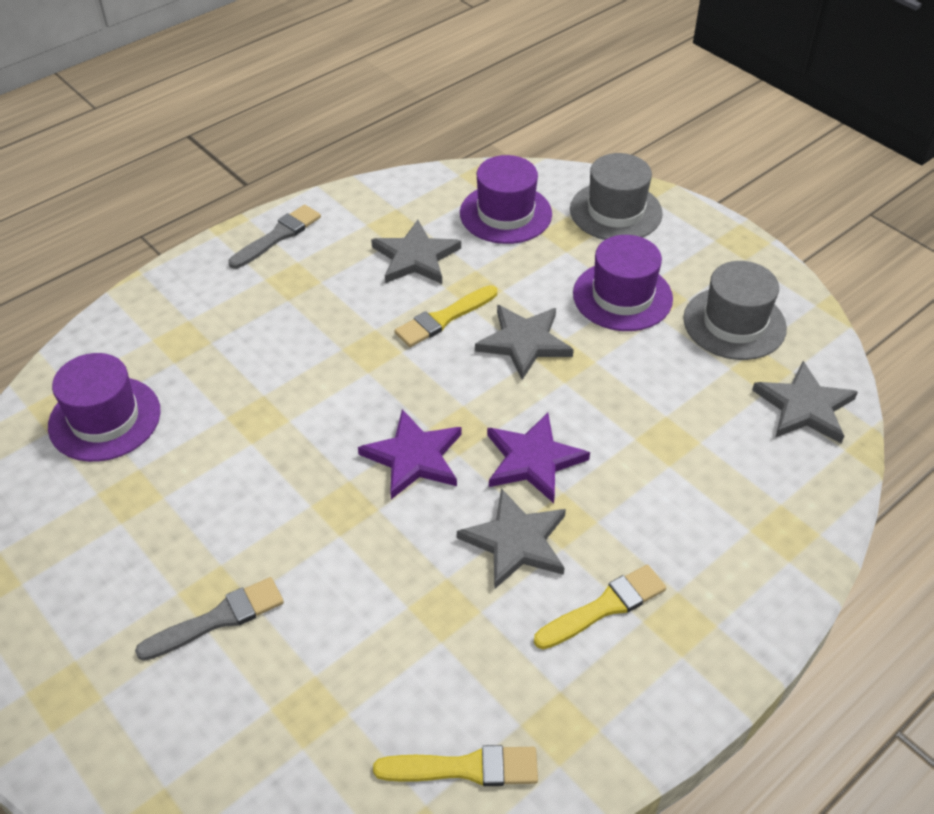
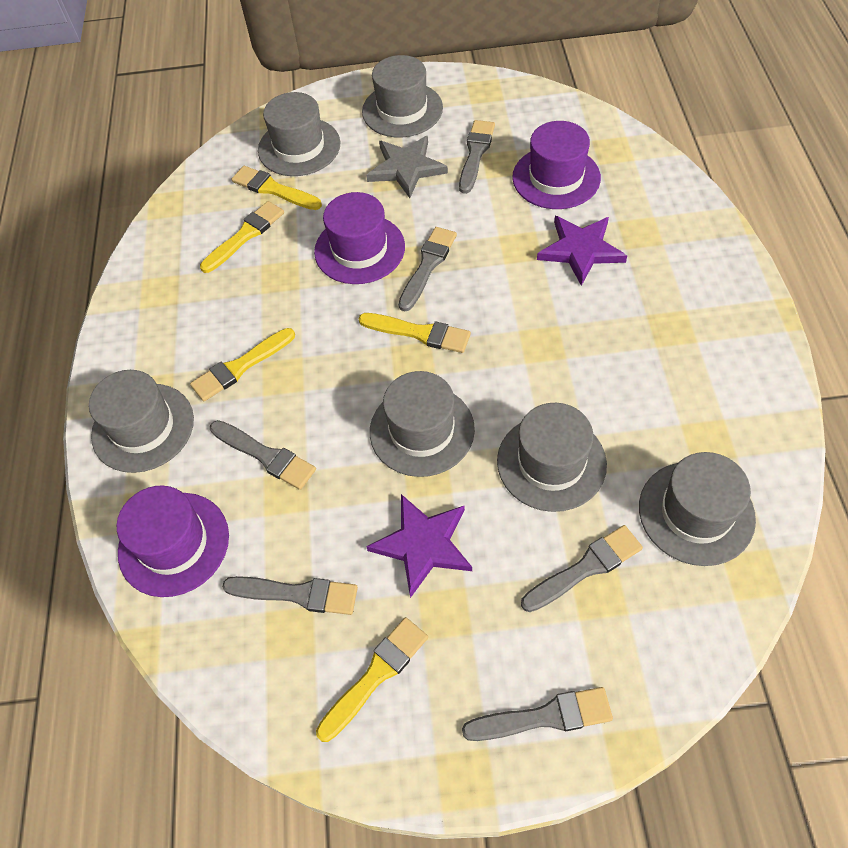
grey brush: [135,577,284,661] [228,205,321,269] = 2 -> [210,420,316,490] [222,576,358,615] [398,227,457,311] [459,120,495,194] [462,687,613,741] [521,525,643,612] = 6
grey hat: [570,153,663,240] [684,261,787,360] = 2 -> [89,370,194,473] [258,92,340,176] [362,55,443,137] [370,371,475,477] [497,403,607,512] [639,452,756,566] = 6
grey star: [371,220,461,284] [457,488,566,590] [475,305,574,380] [752,361,858,443] = 4 -> [366,136,448,198] = 1
yellow brush: [373,745,538,786] [395,285,497,347] [534,565,666,649] = 3 -> [190,328,295,401] [200,201,284,273] [231,166,322,210] [316,617,428,742] [358,313,471,353] = 5

